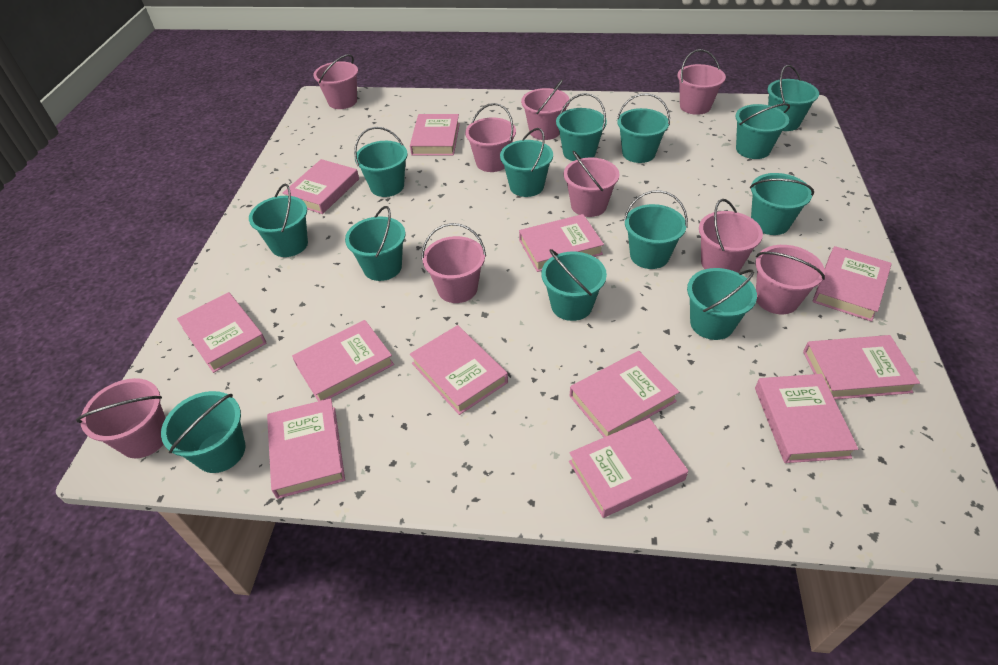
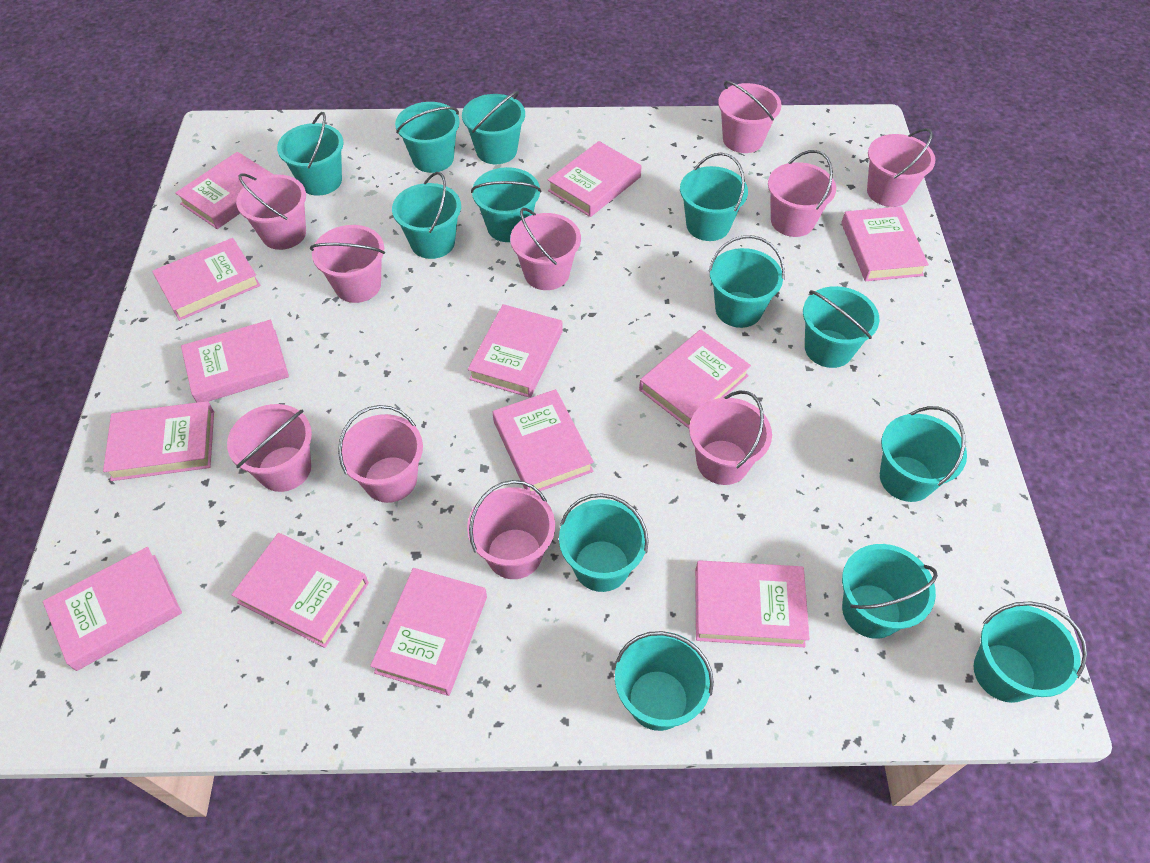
pink book: [177,292,266,373] [267,398,345,499] [283,159,359,214] [292,320,394,401] [410,114,460,155] [410,325,508,415] [519,214,604,272] [569,418,688,518] [570,351,679,437] [755,374,858,463] [803,335,920,399] [813,246,892,322] = 12 -> [43,547,182,671] [103,401,214,481] [152,238,260,321] [175,152,274,229] [181,320,289,403] [232,533,369,648] [370,568,487,696] [468,304,563,398] [492,389,594,493] [548,141,642,217] [639,330,751,428] [695,560,810,647] [841,206,929,281] = 13
pink bucket: [76,378,165,458] [313,54,358,109] [422,223,486,303] [465,103,516,172] [521,79,570,140] [564,151,619,217] [677,49,726,115] [699,199,763,273] [756,245,825,314] = 9 -> [227,404,312,492] [236,173,306,250] [310,225,385,303] [338,405,423,503] [467,480,555,579] [510,208,581,290] [689,390,772,485] [718,81,782,153] [768,150,836,237] [867,128,935,207] = 10

